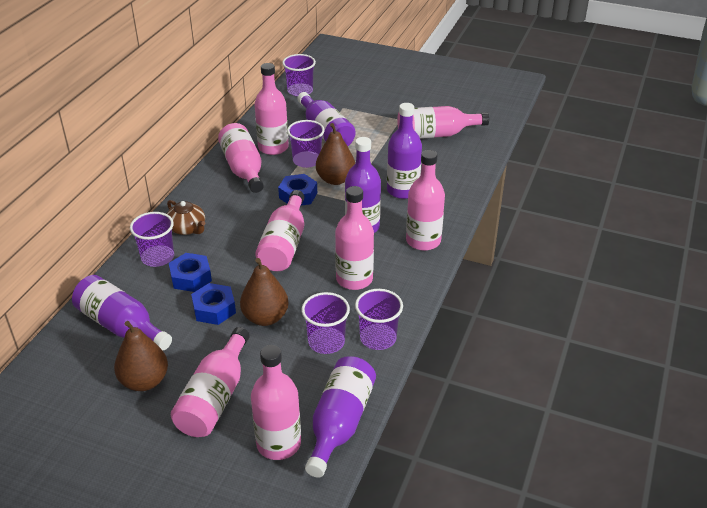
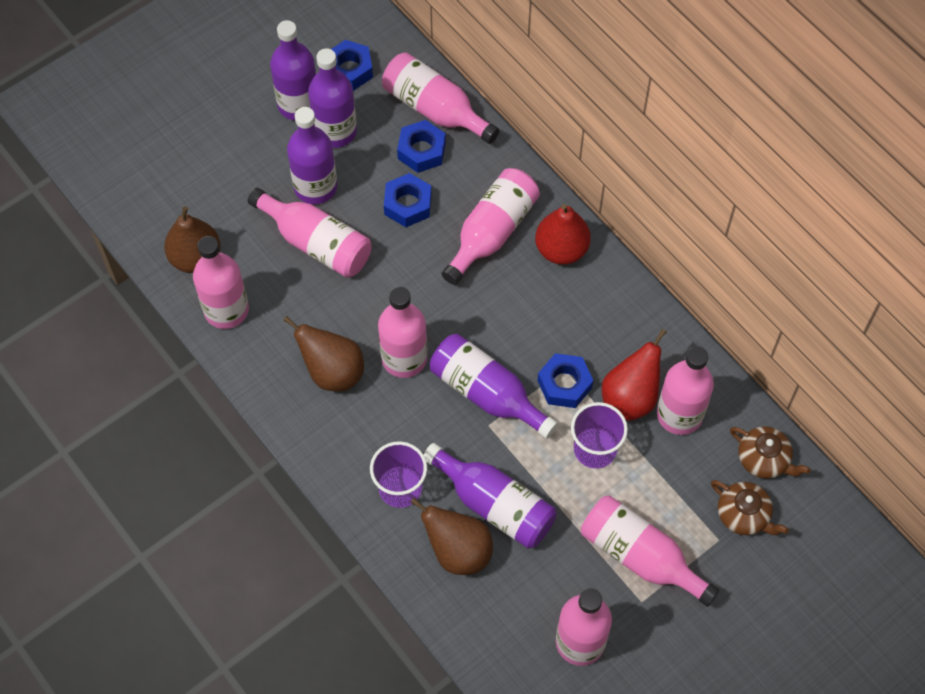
blue nut: [169,253,212,292] [191,283,236,325] [278,174,317,206] = 3 -> [331,40,373,91] [384,173,431,227] [397,120,446,173] [538,353,594,408] = 4
brown teapot: [167,200,205,235] = 1 -> [711,480,789,535] [730,426,811,479] = 2
purple cup: [130,212,174,267] [282,54,316,97] [287,120,325,168] [302,292,350,354] [355,289,403,350] = 5 -> [370,441,427,508] [571,402,628,469] = 2
red pear: none = 0 -> [535,204,591,265] [602,329,666,421] = 2

